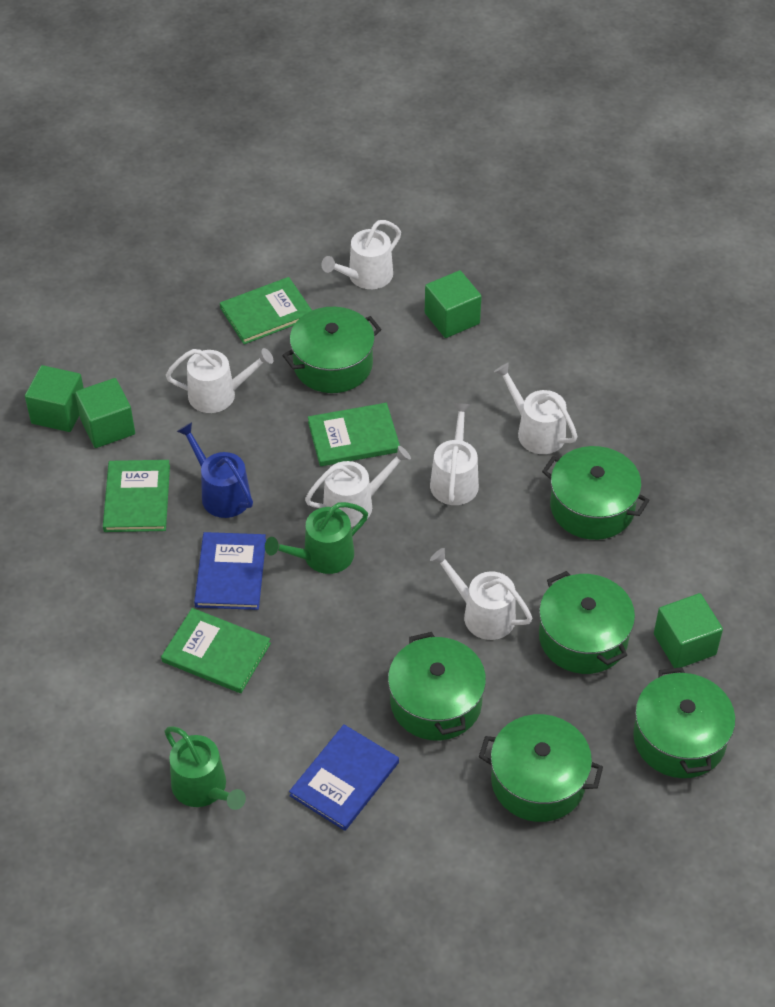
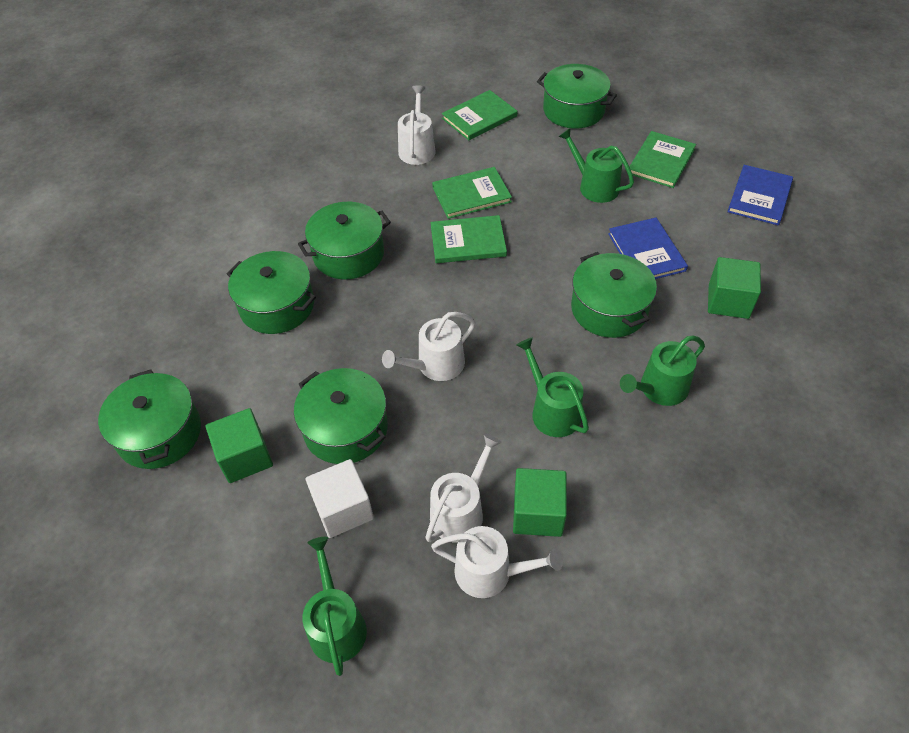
blue watering can: [177,422,253,518] = 1 -> none = 0
green cube: [25,365,84,432] [75,378,135,448] [425,270,482,338] [654,593,723,668] = 4 -> [206,408,273,483] [513,468,567,537] [708,257,761,319] = 3
green watering can: [164,726,246,810] [265,502,368,574] = 2 -> [302,537,367,676] [516,338,589,437] [558,128,634,203] [620,336,705,406] = 4
white cube: none = 0 -> [306,459,374,538] = 1
white watering can: [166,348,274,413] [305,446,411,527] [321,220,401,289] [430,403,479,505] [430,548,532,640] [494,363,577,454] = 6 -> [382,312,475,381] [398,85,436,165] [425,434,502,542] [431,526,563,598] = 4

